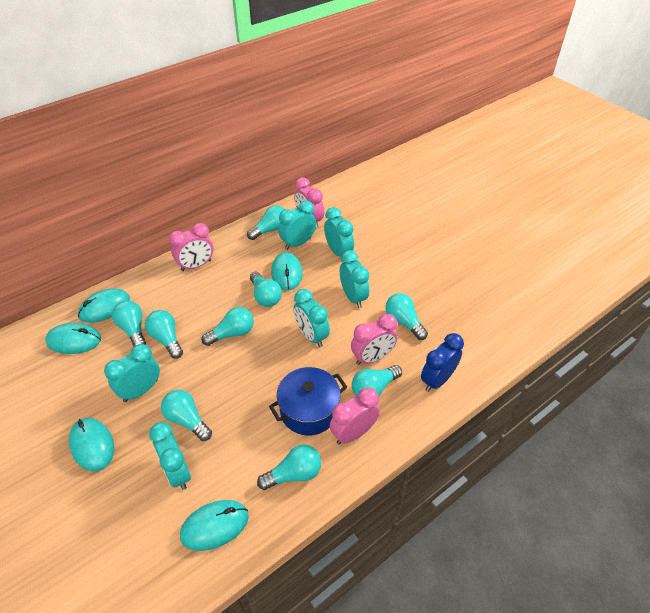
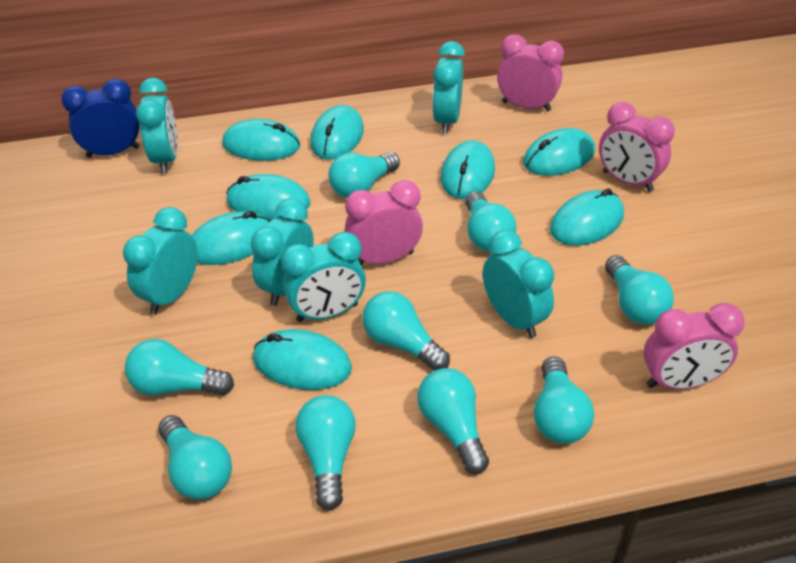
blue pot: [269,367,347,436] = 1 -> none = 0
turquoise mouse: [45,323,101,354] [69,418,114,471] [78,289,130,323] [180,500,249,551] [271,252,303,290] = 5 -> [191,211,270,265] [222,119,300,161] [226,174,310,220] [253,329,352,390] [310,105,364,160] [441,140,495,199] [523,128,595,176] [550,188,624,246] = 8

